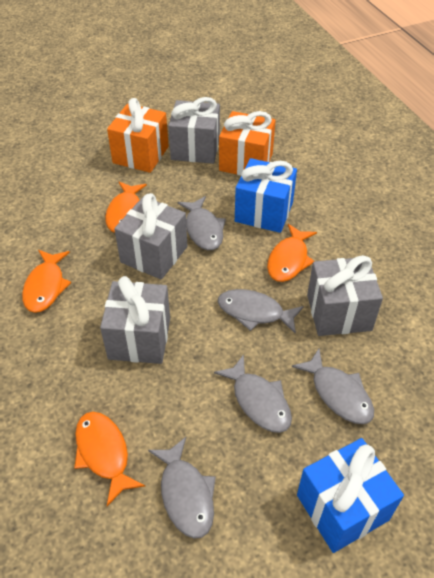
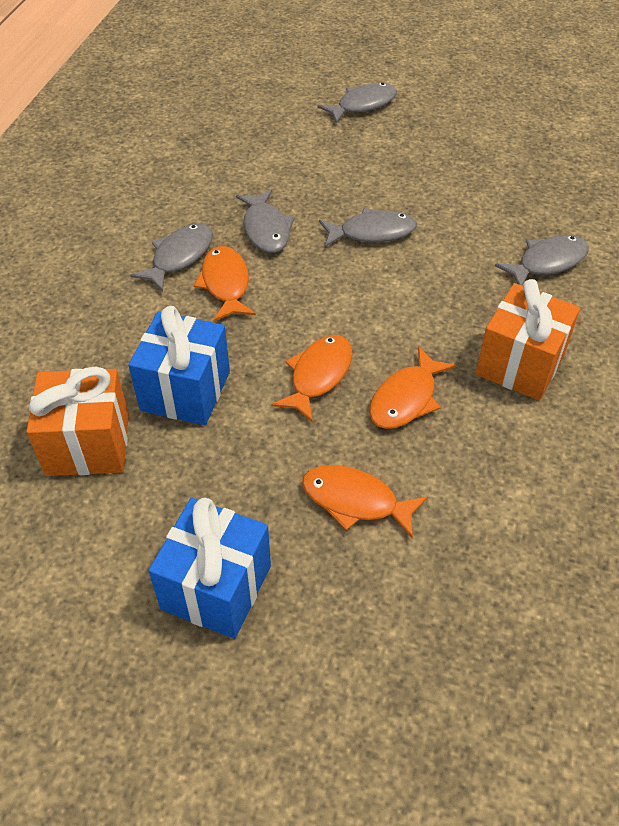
grey gift: [100,276,170,364] [114,193,187,280] [168,97,220,164] [307,255,383,336] = 4 -> none = 0

